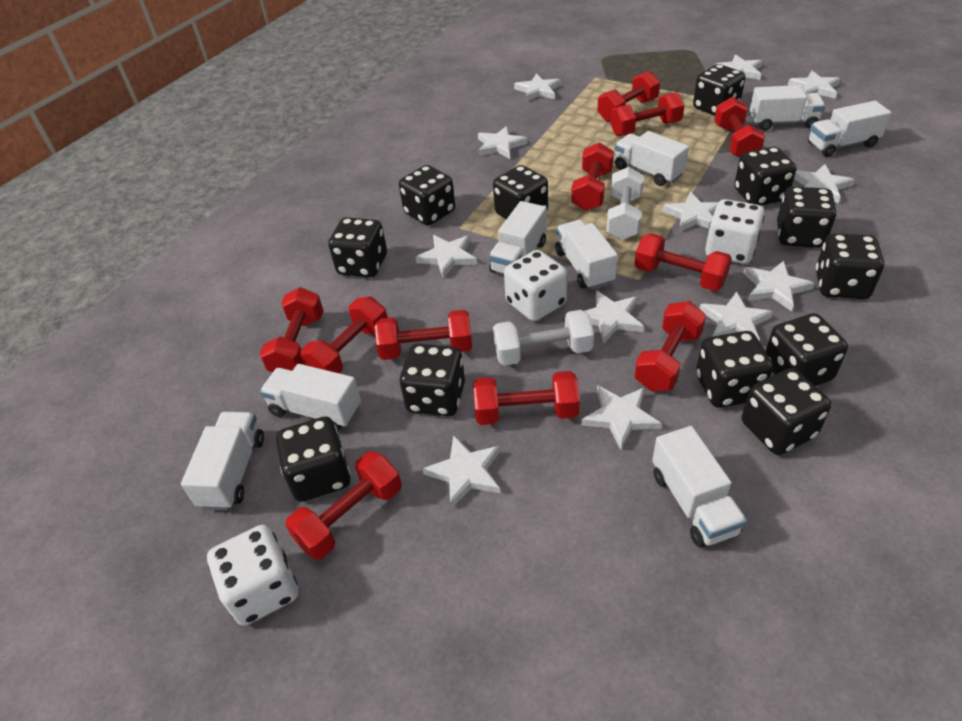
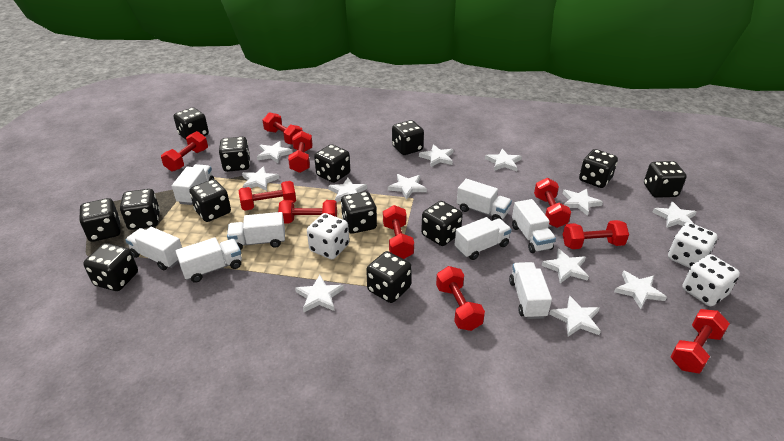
black dice: [276,417,350,502] [328,217,387,277] [399,165,455,226] [400,344,465,416] [493,165,548,219] [693,64,746,115] [696,331,773,408] [734,147,797,206] [742,368,831,455] [765,313,848,386] [777,187,836,248] [816,233,884,299] = 12 -> [79,198,121,242] [83,243,138,291] [120,189,160,230] [173,108,209,140] [189,179,231,222] [219,137,250,172] [314,144,350,183] [341,191,377,234] [366,251,412,303] [392,120,424,155] [421,201,463,246] [579,149,618,188] [644,161,687,198] = 13
red dumbbell: [260,287,324,373] [285,452,402,560] [300,296,387,373] [374,310,472,360] [473,371,580,425] [571,142,614,211] [598,71,660,122] [610,92,684,136] [634,301,706,391] [635,233,732,291] [714,97,765,158] = 11 -> [161,131,208,172] [239,181,296,211] [263,112,302,145] [278,200,337,224] [288,131,313,173] [383,205,414,259] [436,266,485,331] [534,178,571,228] [563,220,629,249] [671,309,730,373] = 10
white dumbbell: [493,310,594,366] [606,167,644,240] = 2 -> none = 0

